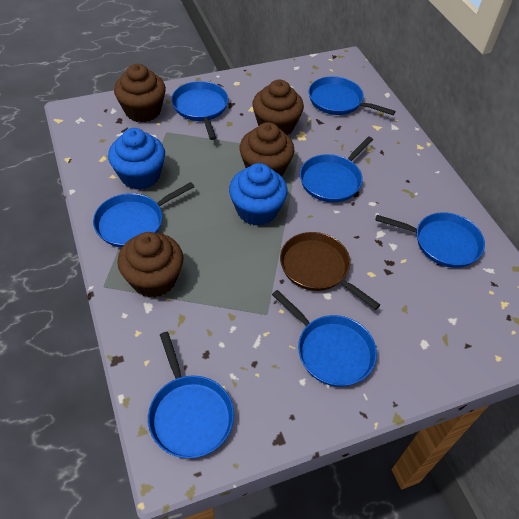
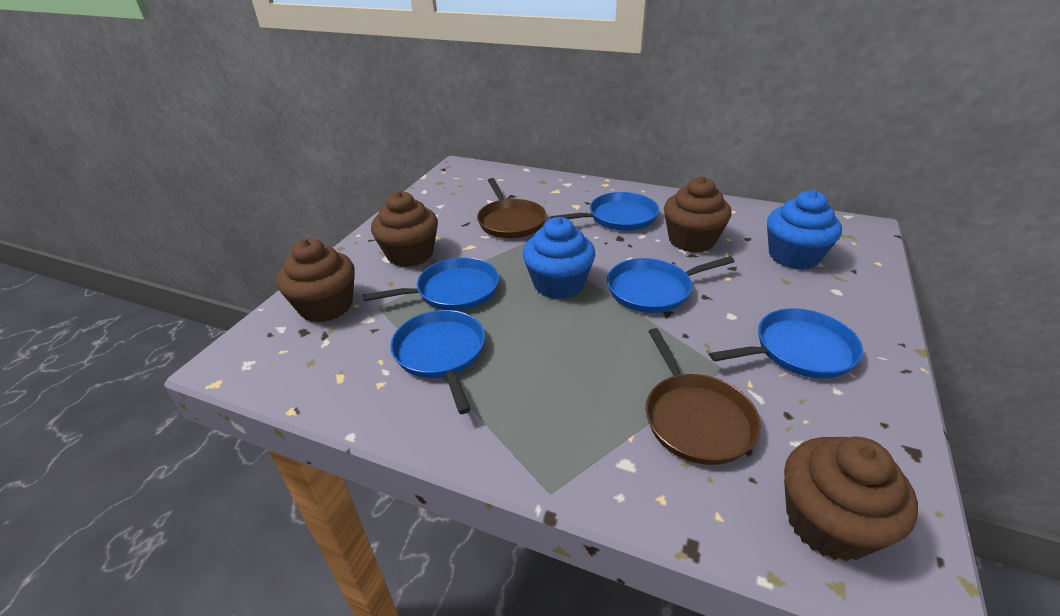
blue pan: [93,182,195,248] [148,332,234,458] [171,81,228,140] [272,290,377,387] [300,136,373,203] [309,76,396,115] [375,212,485,268] = 7 -> [363,257,499,311] [390,310,485,414] [551,192,659,231] [607,256,735,313] [710,308,863,378] = 5
brown pan: [280,232,380,310] = 1 -> [477,178,546,238] [646,328,761,465] = 2

